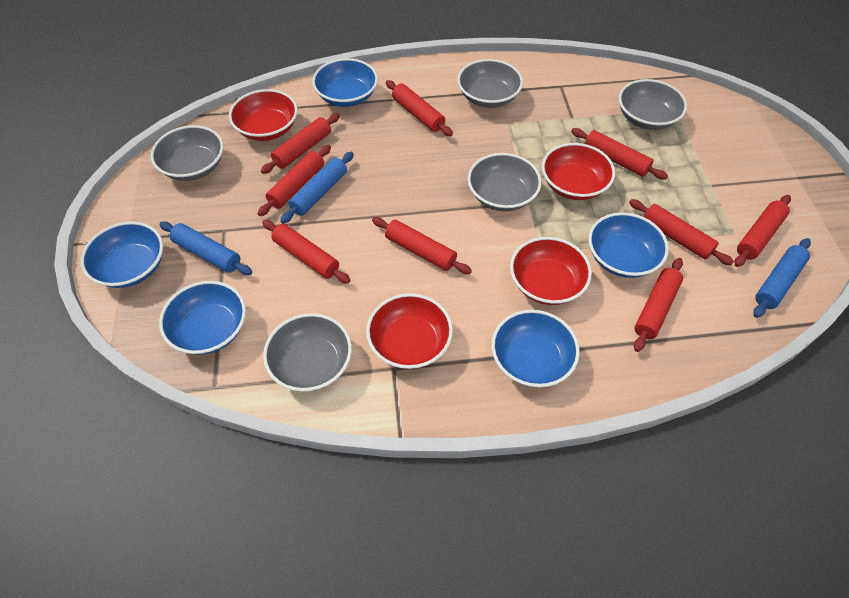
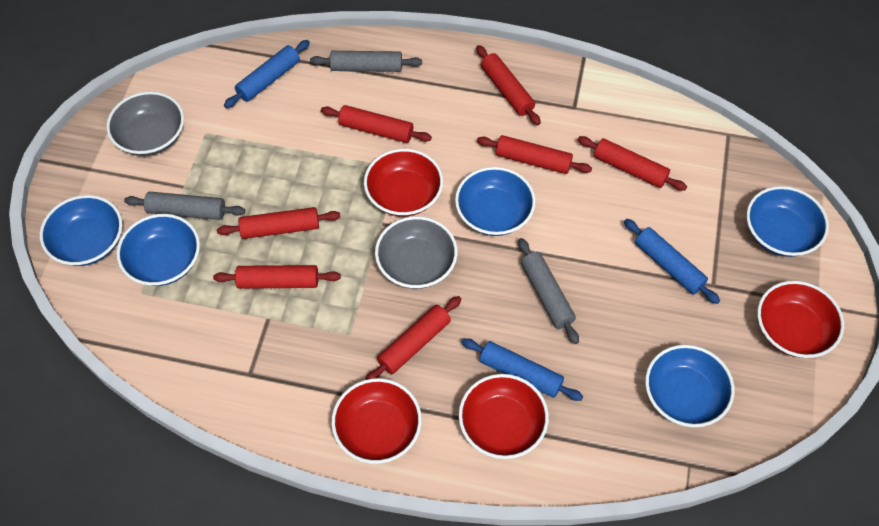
grey bowl: [151,125,223,181] [263,313,352,392] [457,59,523,108] [467,153,542,211] [619,79,687,130] = 5 -> [106,91,184,156] [375,216,458,289] = 2
grey rolling pin: none = 0 -> [124,192,245,220] [310,51,422,72] [518,238,579,344] = 3
red rolling pin: [258,145,331,216] [261,113,340,174] [262,220,350,284] [372,217,472,274] [386,80,453,136] [571,128,668,180] [629,199,734,265] [634,258,683,352] [735,195,791,267] = 9 -> [213,265,341,289] [217,207,341,239] [321,105,432,143] [365,296,461,380] [476,45,541,125] [477,135,592,174] [578,136,687,191] = 7

